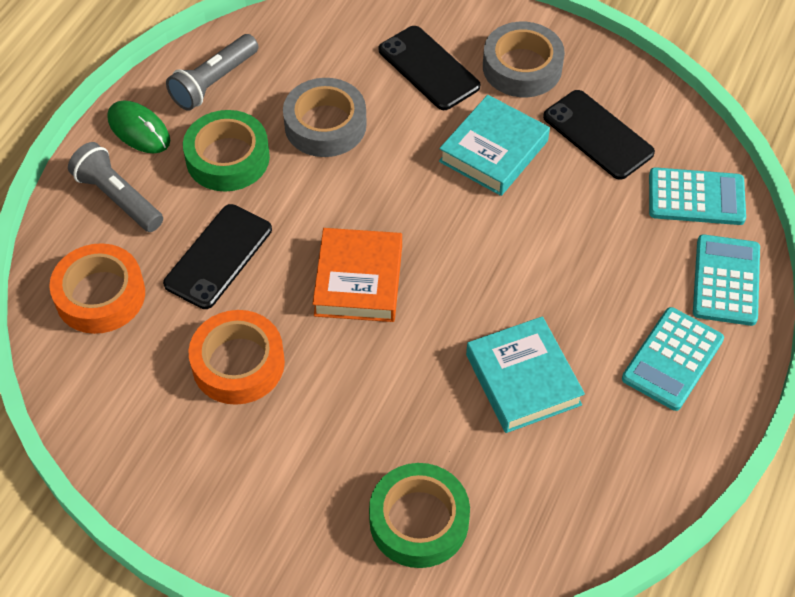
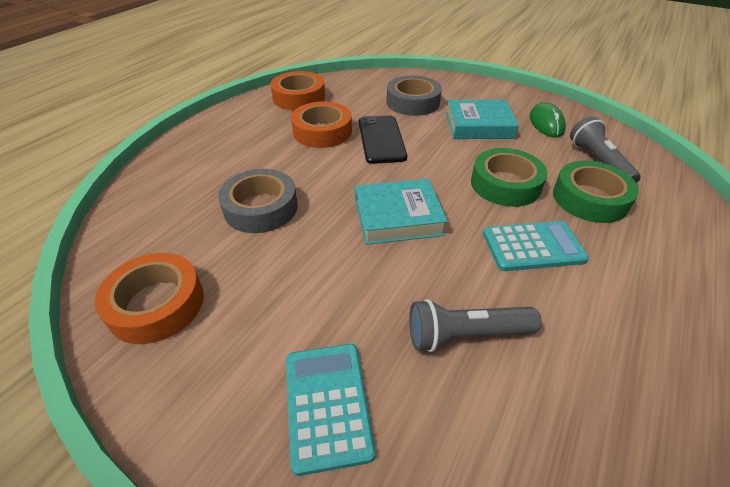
black phone: [163,204,272,309] [379,26,480,110] [543,90,655,180] = 3 -> [359,116,407,164] = 1
orange book: [313,228,402,322] = 1 -> none = 0
orange tape: [49,243,145,334] [189,310,285,405] = 2 -> [95,253,204,344] [270,71,325,110] [291,101,352,148] = 3
turquoise calculator: [622,307,724,411] [649,167,746,225] [693,234,760,326] = 3 -> [286,344,376,476] [483,221,589,271] = 2

